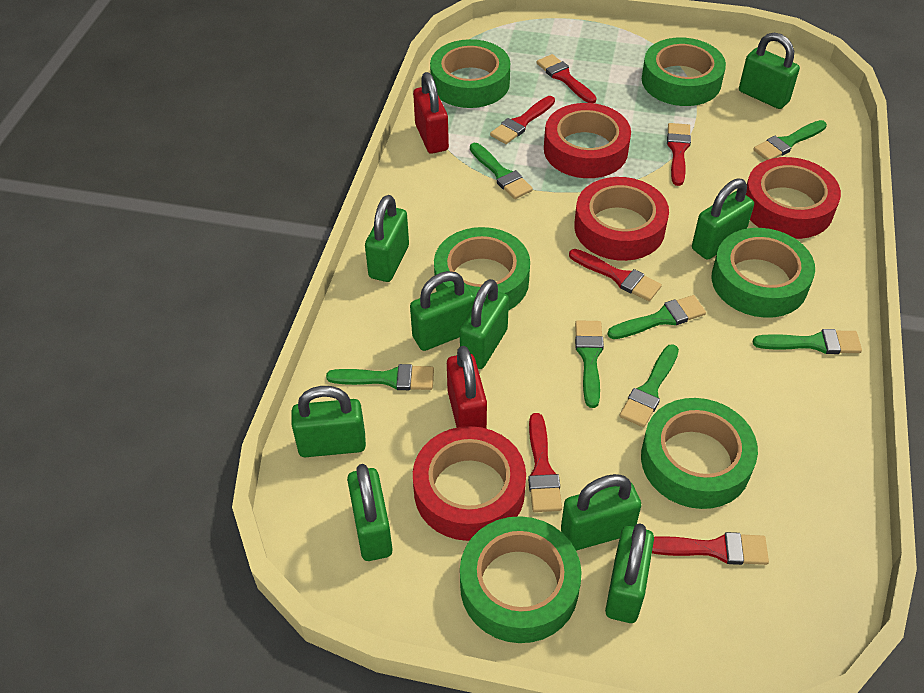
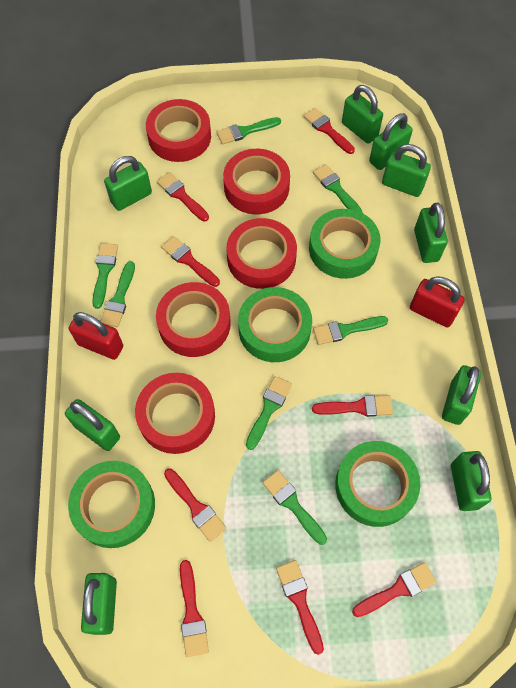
green tape: [430,39,510,108] [434,227,530,311] [460,516,582,643] [641,398,758,509] [642,38,726,106] [712,228,815,318] = 6 -> [68,461,155,548] [238,287,312,362] [309,209,380,279] [335,441,420,527] = 4
red brush: [490,96,555,144] [528,413,562,512] [537,54,597,103] [569,249,662,301] [652,532,769,565] [667,123,691,186] = 6 -> [157,172,209,221] [161,236,220,287] [164,469,226,542] [180,560,209,657] [276,560,324,655] [304,108,355,154] [312,395,393,417] [352,562,436,617] = 8
red tape: [413,426,526,541] [544,103,631,178] [574,177,669,261] [746,157,841,239] = 4 -> [135,373,215,454] [146,99,211,162] [156,282,231,357] [223,149,290,215] [226,218,297,289] = 5

